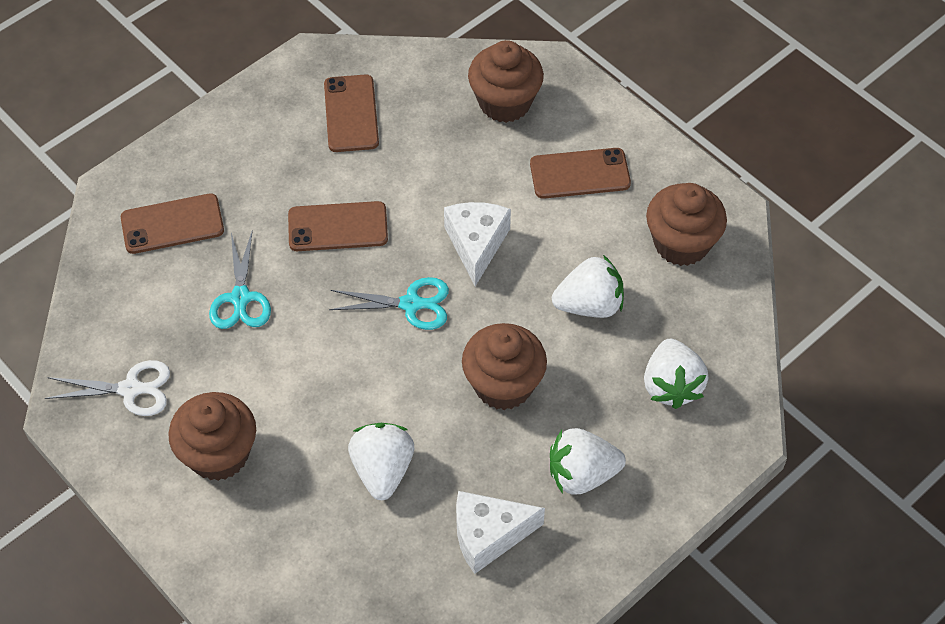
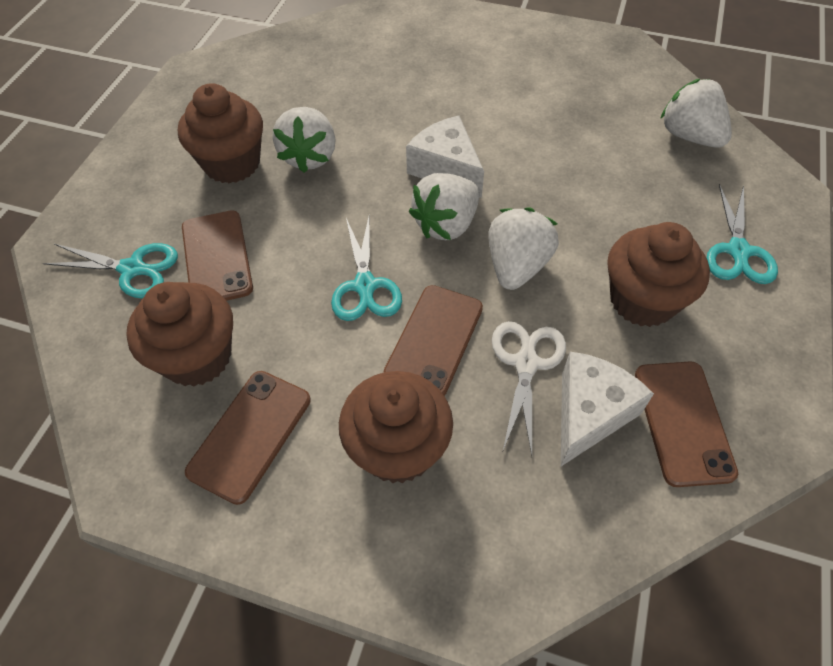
turquoise scissors: [209,229,271,329] [329,277,449,330] = 2 -> [43,243,178,298] [331,217,402,321] [707,184,778,284] = 3

